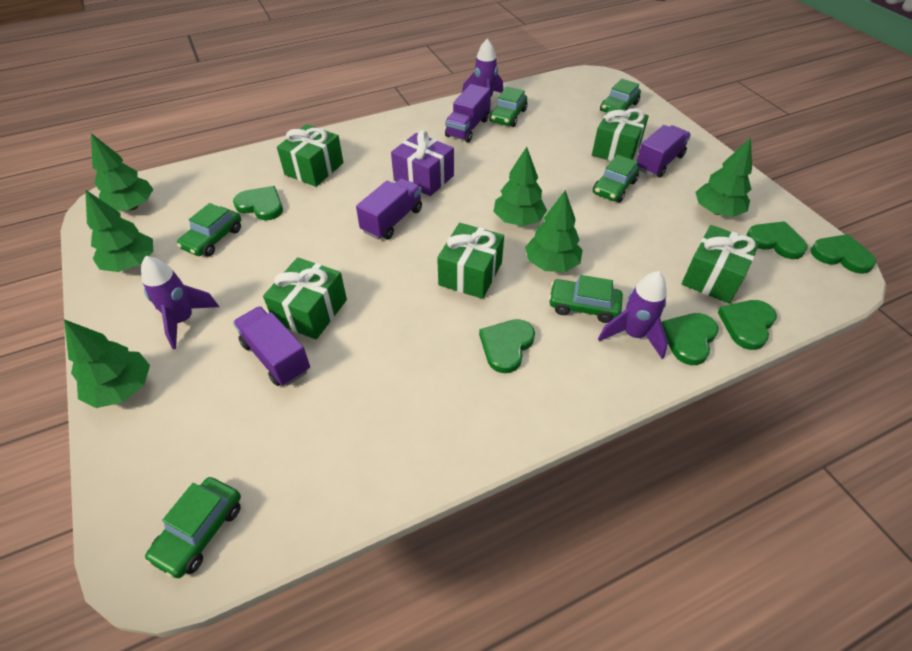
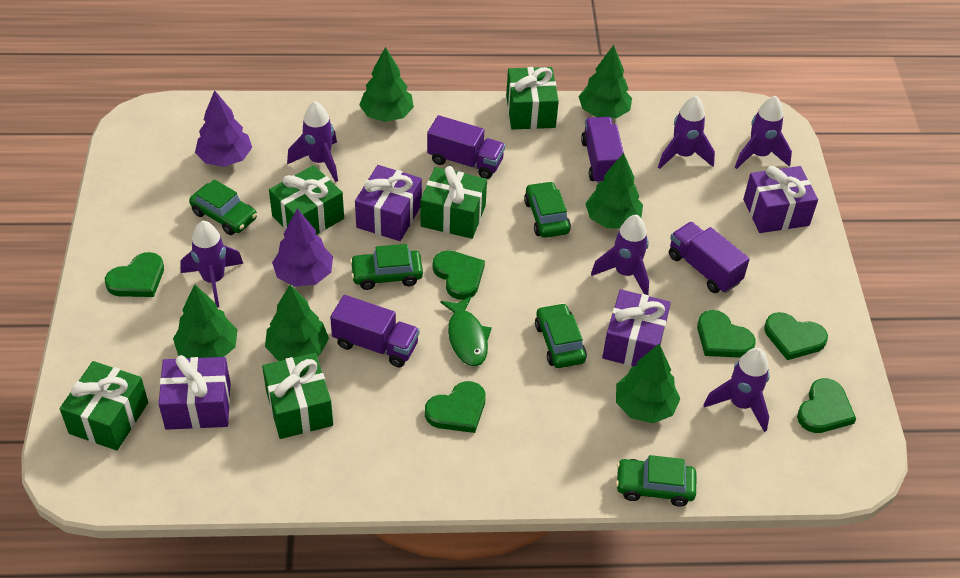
green car: [145,477,241,578] [177,203,241,256] [490,87,528,127] [549,275,623,323] [593,155,639,202] [600,79,641,113] = 6 -> [189,179,257,235] [350,244,423,290] [524,181,571,238] [535,303,587,368] [616,455,696,507] = 5
green fish: none = 0 -> [440,296,492,366] = 1
purple gift: [391,130,454,196] = 1 -> [159,355,231,430] [355,165,422,241] [602,289,671,366] [743,166,818,233] = 4
purple rocket: [141,256,219,349] [462,39,503,114] [598,271,668,359] = 3 -> [180,221,244,307] [287,101,338,182] [591,214,649,295] [658,96,715,169] [704,348,770,432] [735,96,792,169] = 6
purple tree: none = 0 -> [195,90,252,167] [272,208,333,287] = 2

